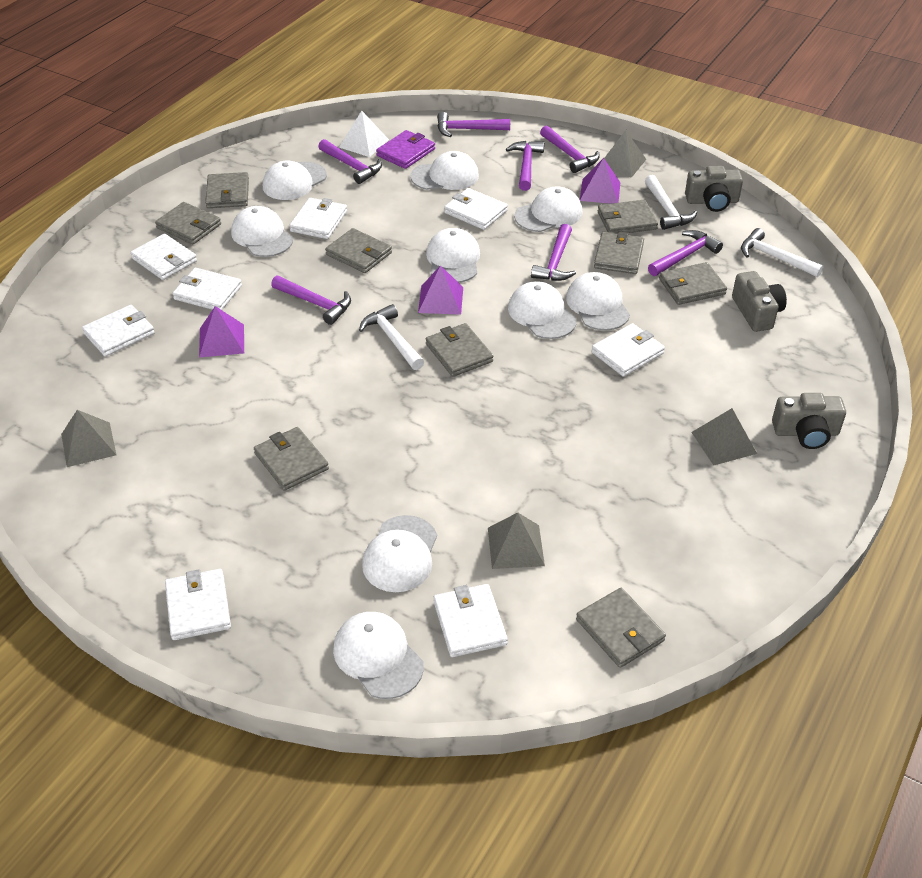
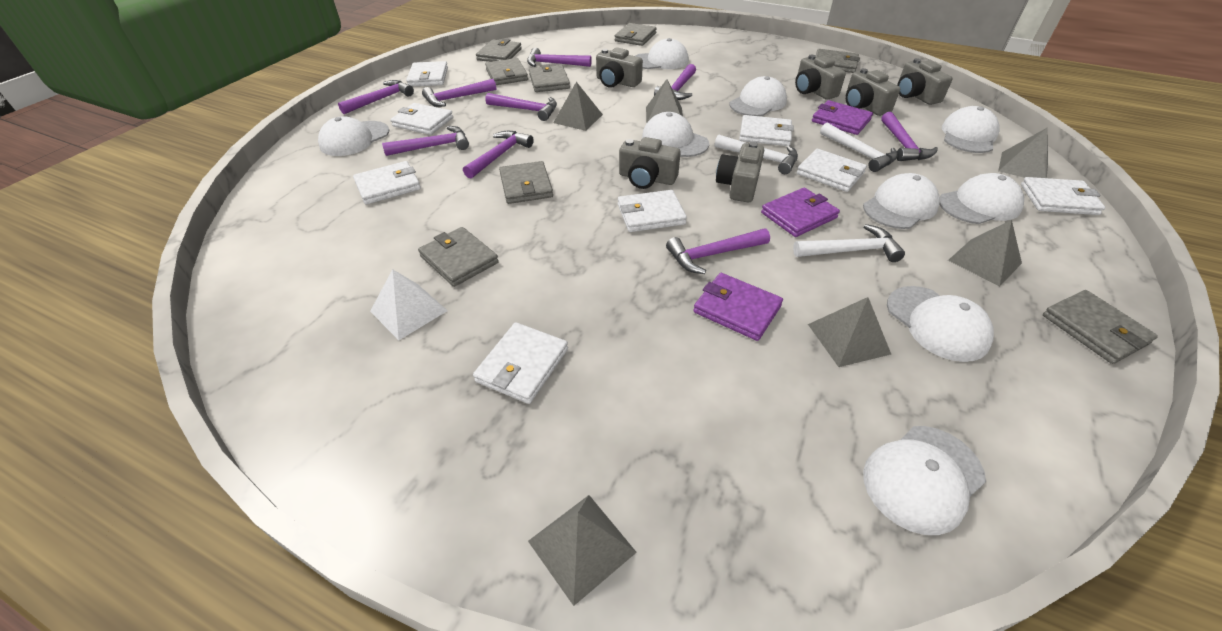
grey camera: [685,166,743,212] [732,271,787,332] [772,393,846,449] = 3 -> [596,48,643,88] [619,137,681,189] [716,142,764,202] [795,55,846,100] [846,68,900,116] [897,58,953,105] = 6
grey pyramid: [61,410,116,467] [488,512,545,569] [604,130,646,178] [691,408,757,465] = 4 -> [528,495,637,606] [553,82,603,131] [646,79,683,124] [808,297,891,367] [948,220,1022,286] [998,127,1048,178] = 6
grey wallet: [155,202,221,244] [205,172,249,208] [254,427,329,491] [325,228,392,273] [426,323,493,377] [576,588,666,668] [594,231,644,274] [598,200,658,233] [659,262,727,305] = 9 -> [418,227,499,287] [476,39,522,62] [485,58,528,85] [499,161,553,204] [529,64,570,92] [615,23,657,46] [816,49,860,73] [1043,290,1158,364] = 8
purple hammer: [271,276,351,325] [319,139,382,184] [437,112,510,137] [506,141,544,191] [531,224,576,281] [540,125,600,173] [648,230,723,276] = 7 -> [338,80,414,114] [382,126,469,156] [422,79,496,107] [463,131,534,179] [485,93,557,121] [527,47,592,67] [654,64,696,100] [666,229,770,274] [881,112,938,161] = 9
purple pyramid: [199,306,244,358] [418,265,463,315] [580,158,620,204] = 3 -> none = 0
purple wallet: [376,130,435,169] = 1 -> [693,273,783,341] [761,188,840,237] [812,100,873,135] = 3

